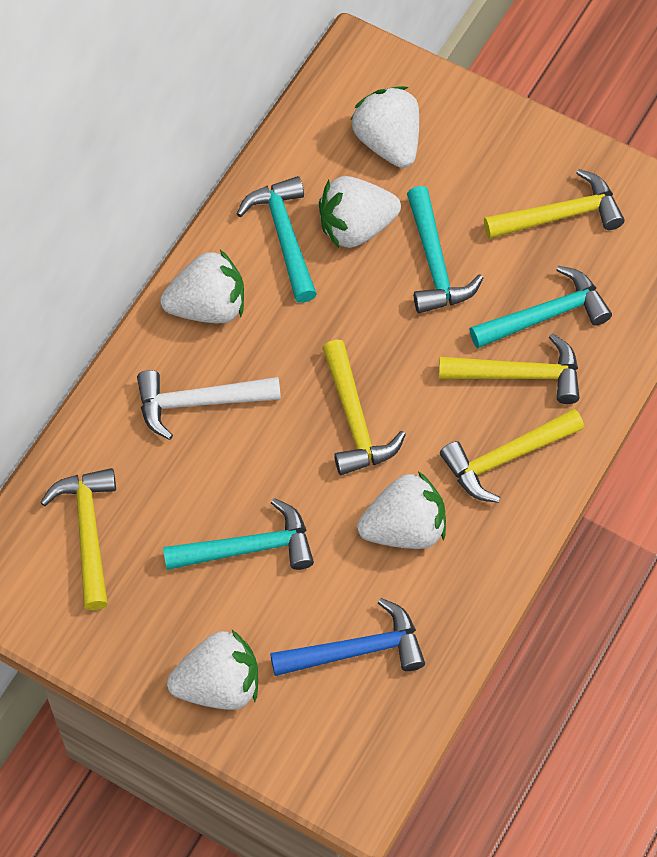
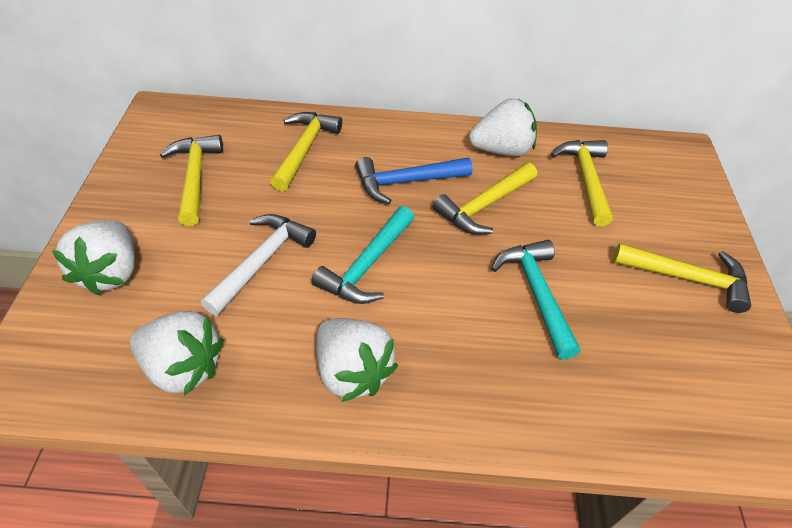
turquoise hammer: [163,498,314,570] [237,176,317,303] [407,186,483,313] [470,266,612,348] = 4 -> [311,206,414,304] [491,240,580,359] = 2
white strawberry: [160,250,244,323] [167,630,258,710] [319,176,401,248] [351,86,419,168] [357,471,446,549] = 5 -> [52,220,135,296] [130,311,224,396] [316,318,398,402] [469,98,537,156] = 4

